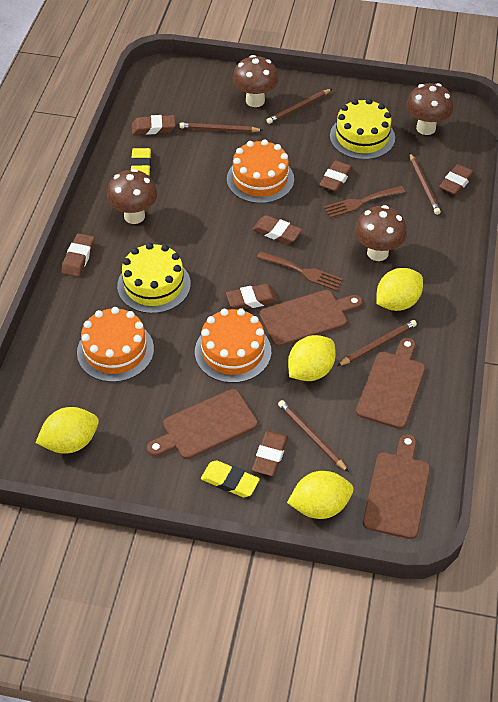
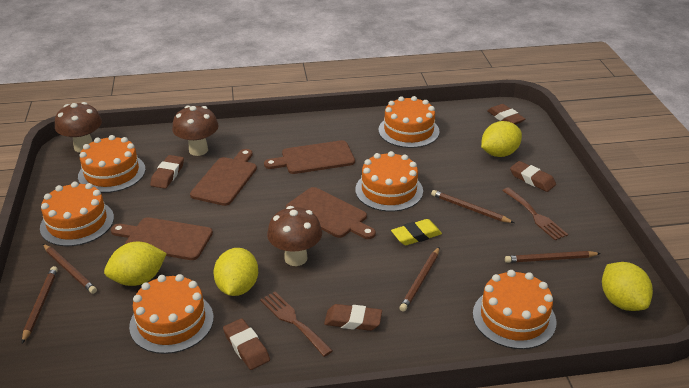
brown eraser: [61,233,95,277] [132,115,176,135] [226,284,278,310] [252,215,302,244] [252,430,288,476] [319,160,353,192] [439,164,475,195] = 7 -> [150,155,184,189] [223,318,270,370] [324,304,382,331] [488,104,525,125] [510,161,556,192] = 5
brown mushroom: [107,169,157,224] [233,55,278,107] [355,205,407,261] [406,83,453,135] = 4 -> [55,102,102,153] [172,106,219,156] [267,206,322,266] = 3
orange cake: [77,307,154,382] [195,308,271,383] [227,139,294,204] = 3 -> [40,181,114,246] [78,135,146,193] [129,274,214,354] [355,151,423,212] [378,96,440,148] [473,270,557,349] = 6
yellow cake: [117,243,191,314] [330,98,395,160] = 2 -> none = 0
yellow eraser: [130,148,151,176] [201,460,260,497] = 2 -> [391,219,442,245] = 1

